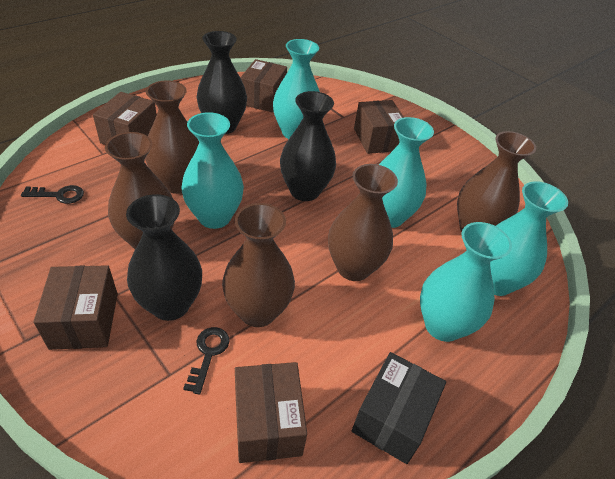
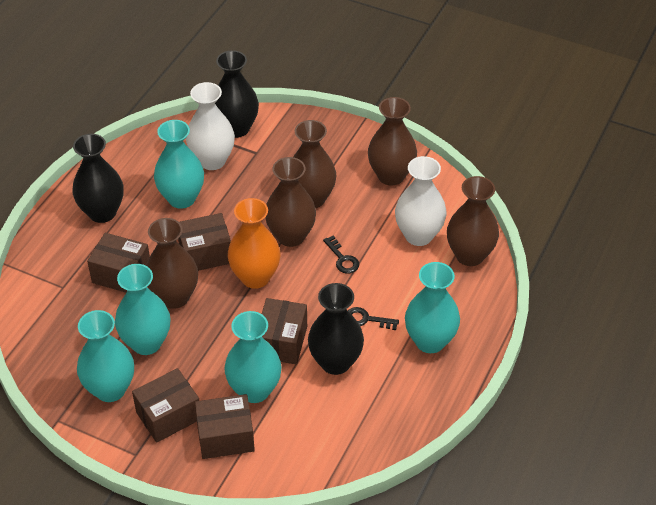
black box: [352,352,446,464] = 1 -> none = 0
orange vase: none = 0 -> [227,198,280,289] = 1
white vase: none = 0 -> [186,82,235,170] [395,156,447,246] = 2

